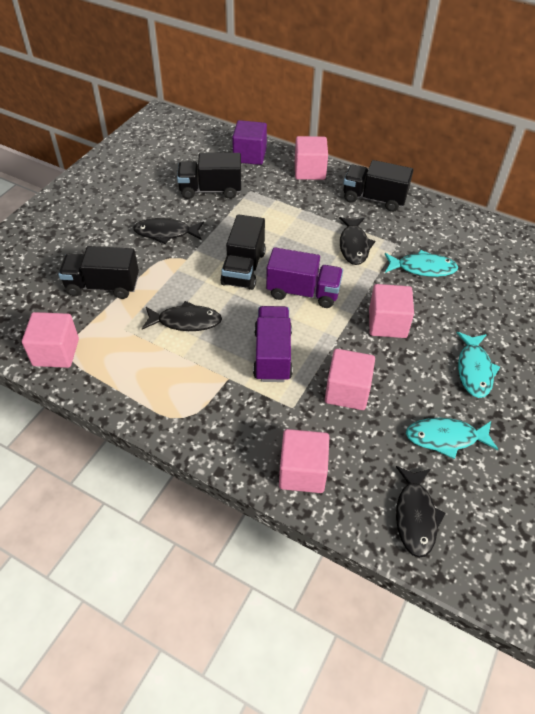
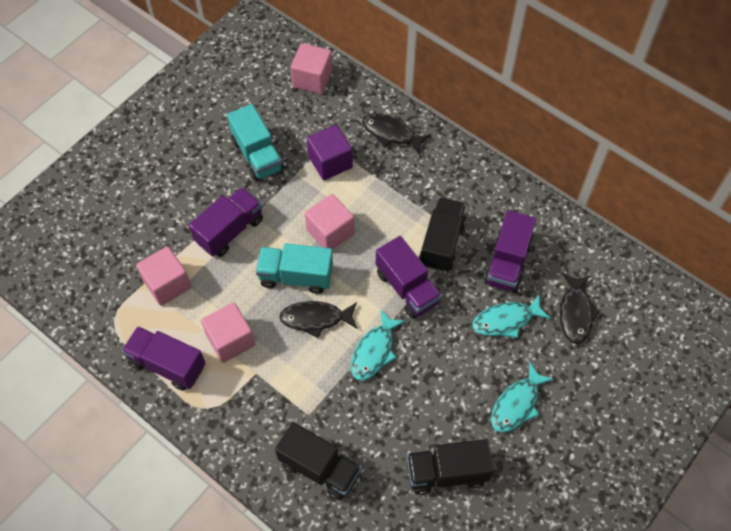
black fish: [133,218,204,244] [142,301,222,331] [339,217,375,265] [396,466,446,558] = 4 -> [279,301,358,338] [362,113,431,155] [560,273,600,344] = 3
black truck: [58,246,139,299] [177,153,241,199] [220,214,266,290] [343,160,413,212] = 4 -> [275,422,362,500] [407,439,494,495] [419,197,466,272] = 3
pink cube: [22,312,79,368] [279,429,329,493] [295,136,328,180] [325,349,375,410] [369,284,414,338] = 5 -> [136,246,192,306] [201,302,255,363] [291,43,332,94] [305,194,355,250] = 4
purple truck: [253,306,293,382] [266,247,343,308] = 2 -> [122,326,206,391] [189,187,263,257] [376,236,442,318] [484,210,536,292] = 4
turquoise truck: none = 0 -> [227,104,284,181] [256,243,333,294] = 2

